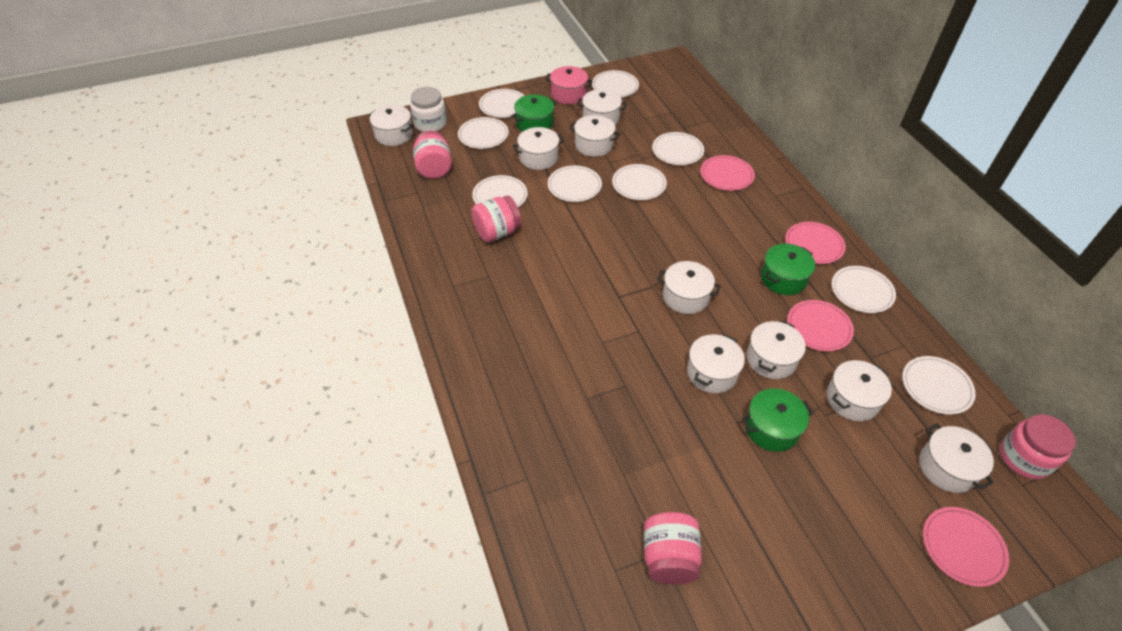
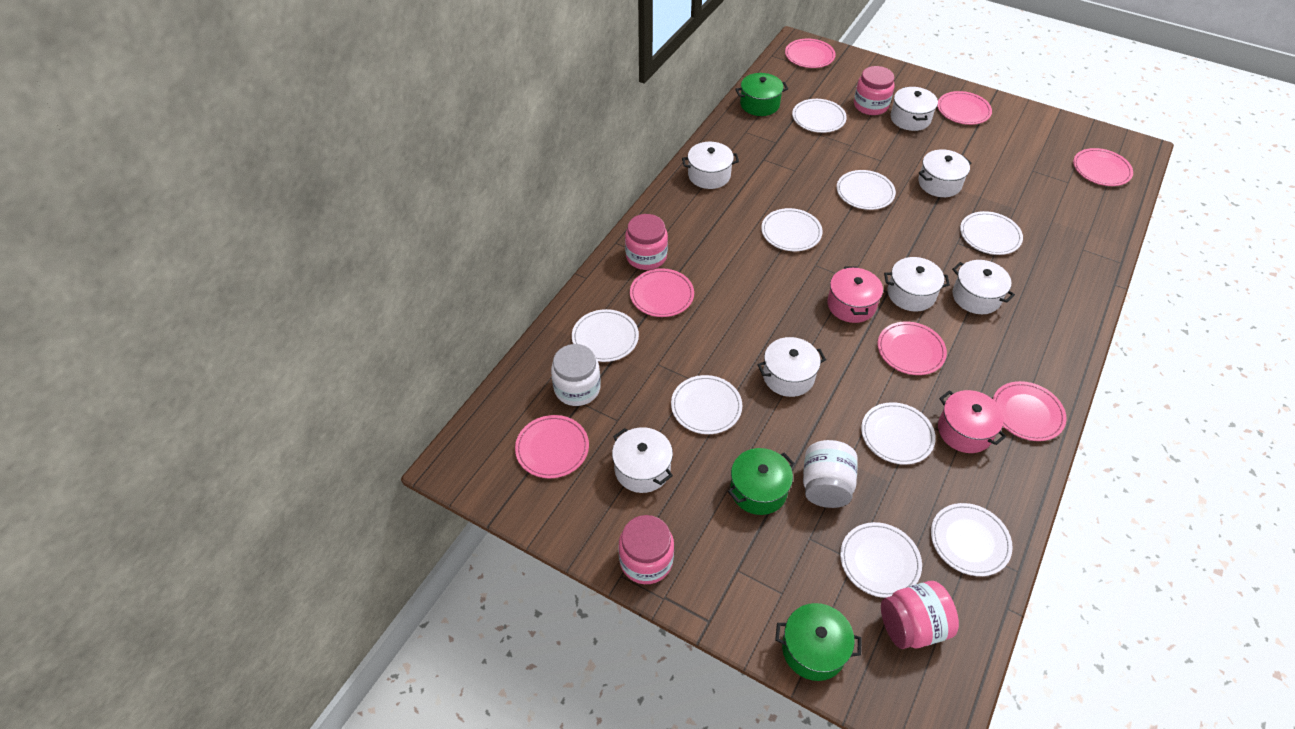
pink plate: [700,155,755,191] [785,222,846,264] [787,300,854,351] [923,507,1009,587] = 4 -> [515,415,589,478] [630,268,694,317] [785,38,835,68] [878,322,947,375] [937,91,992,125] [993,381,1066,441] [1073,148,1133,186] = 7
pink pot: [545,66,593,104] = 1 -> [827,266,883,323] [938,390,1006,453] = 2
white jar: [410,87,447,132] = 1 -> [551,344,601,406] [803,440,858,508] = 2
white pot: [369,105,413,146] [512,127,564,170] [570,115,620,157] [577,89,626,125] [658,261,720,314] [687,334,745,393] [747,321,806,379] [827,360,892,421] [919,424,994,493] = 9 -> [612,427,673,493] [682,142,739,189] [757,337,826,397] [884,257,950,311] [890,87,938,131] [918,149,971,197] [952,260,1015,314] = 7

